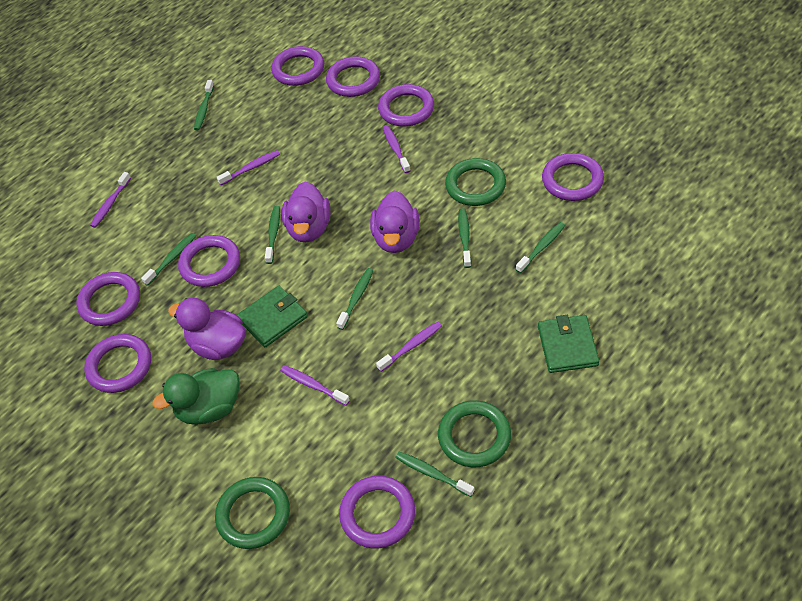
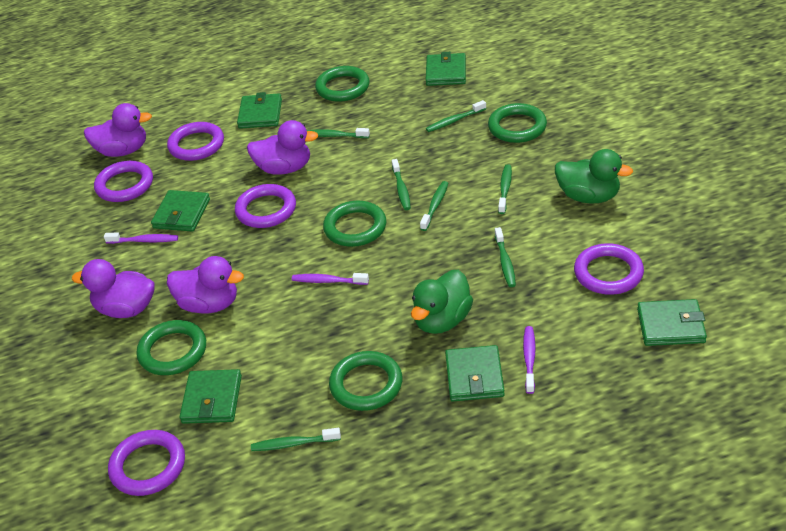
green duck: [152,368,240,425] = 1 -> [411,270,473,334] [555,149,633,204] = 2
green ring: [215,477,290,549] [438,400,511,467] [445,158,506,206] = 3 -> [136,320,206,375] [315,66,369,102] [323,201,386,247] [329,351,402,411] [488,103,547,143] = 5
green wallet: [237,286,308,347] [538,315,599,373] = 2 -> [151,190,210,232] [180,369,242,424] [237,92,282,129] [426,52,466,86] [445,345,505,402] [637,299,707,346] = 6
purple duck: [168,298,246,360] [282,182,331,242] [370,191,420,253] = 3 -> [72,259,155,318] [84,103,152,157] [167,256,244,314] [247,120,319,174] = 4
purple ring: [76,272,140,326] [84,334,151,393] [178,235,240,287] [271,46,324,86] [326,56,380,97] [339,476,415,548] [378,84,434,127] [542,153,604,201] = 8 -> [94,161,153,202] [108,430,185,496] [167,122,224,161] [235,184,296,228] [574,243,644,295] = 5
purple toothbrush: [90,172,131,228] [217,150,280,185] [280,365,350,405] [376,322,442,372] [383,125,411,173] = 5 -> [104,233,178,244] [292,273,369,285] [523,326,536,394] = 3

